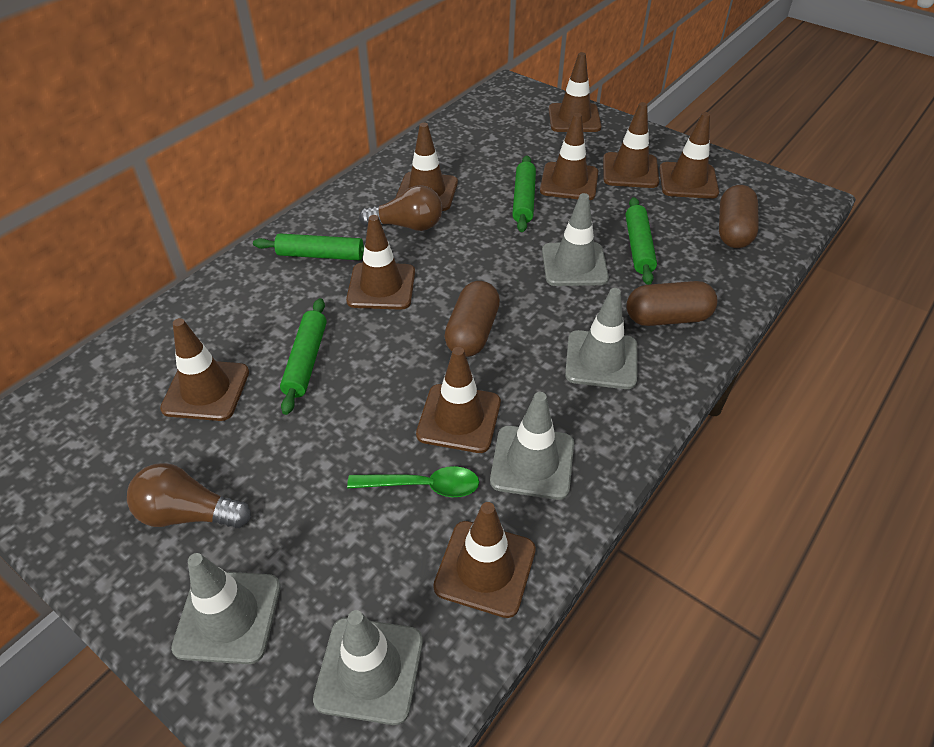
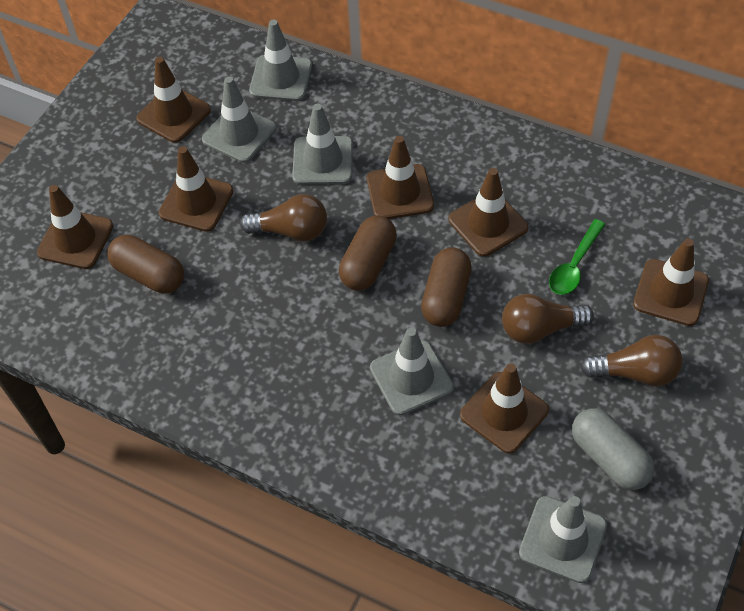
brown light bulb: [127,463,251,529] [359,185,442,231] = 2 -> [240,194,327,241] [502,294,594,344] [580,335,682,387] = 3
brown traffic cone: [160,318,249,421] [346,215,415,310] [395,123,458,211] [416,347,501,453] [433,502,536,618] [540,113,598,200] [549,52,601,132] [603,102,659,188] [659,112,719,199] = 9 -> [37,185,113,269] [136,57,211,143] [159,146,233,232] [367,136,434,219] [449,168,529,256] [460,363,549,454] [633,238,709,326] = 7
green rolling pin: [253,233,364,260] [280,298,327,415] [512,155,536,232] [626,197,657,285] = 4 -> none = 0
grey capsule: none = 0 -> [572,408,655,490] = 1

